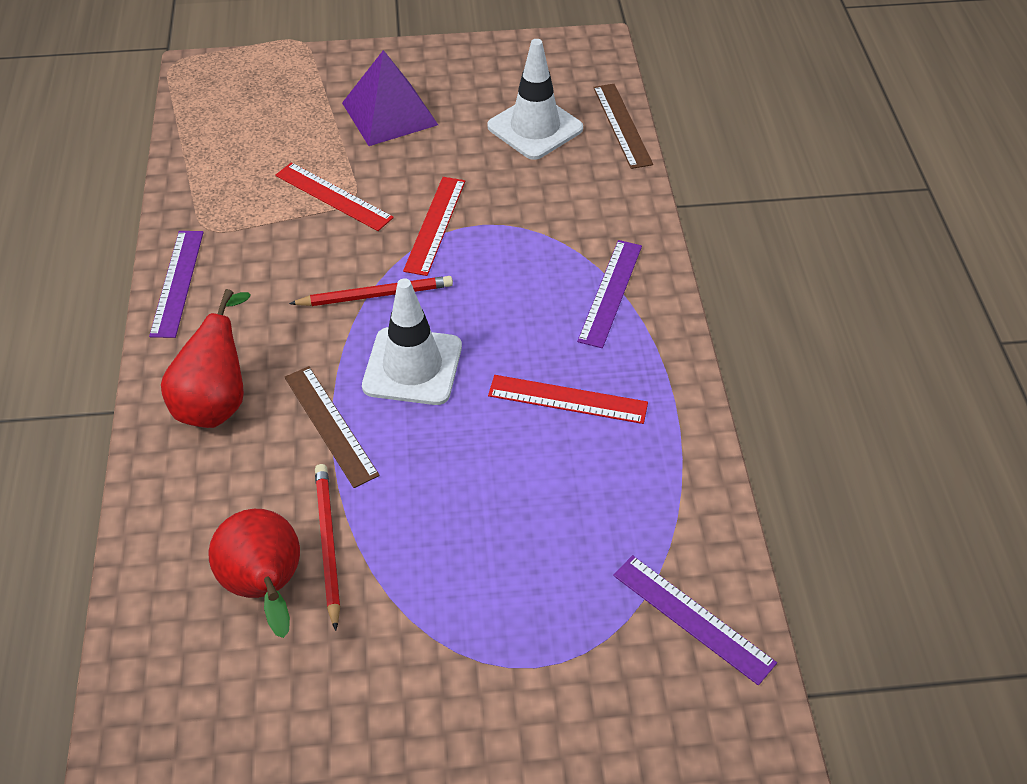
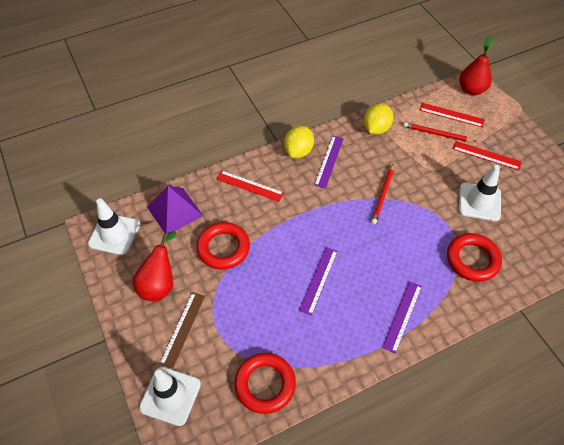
brown ruler: [285,366,380,488] [593,84,653,169] = 2 -> [160,292,205,369] = 1
red ring: none = 0 -> [196,222,250,269] [234,353,296,414] [447,233,502,282] = 3
white traffic cone: [362,278,462,405] [487,39,583,160] = 2 -> [88,198,140,255] [139,367,201,426] [459,165,501,221] = 3
yellow lemon: none = 0 -> [284,126,314,158] [364,103,393,135] = 2

